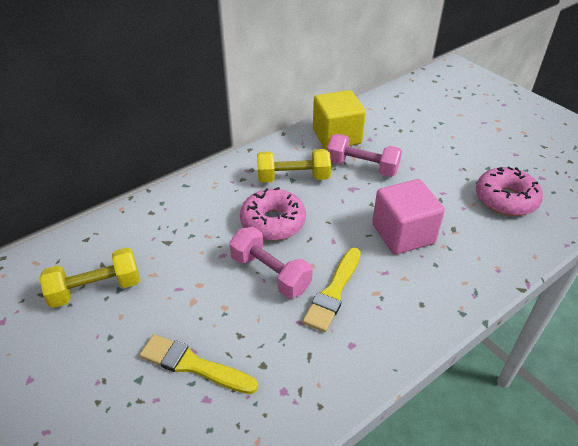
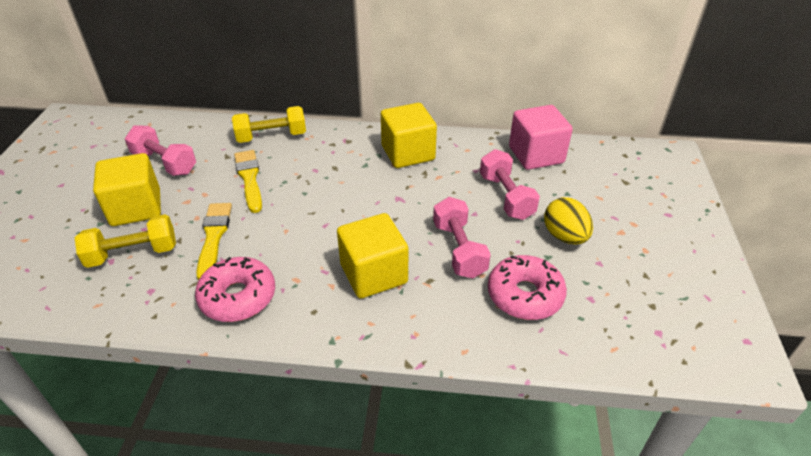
pink dumbbell: [229,227,313,298] [327,134,402,177] = 2 -> [125,125,196,176] [433,197,491,278] [480,149,540,220] = 3
yellow cube: [313,90,366,150] = 1 -> [93,153,161,226] [337,213,408,299] [381,103,437,168] = 3
yellow egg: none = 0 -> [544,197,593,244] = 1

